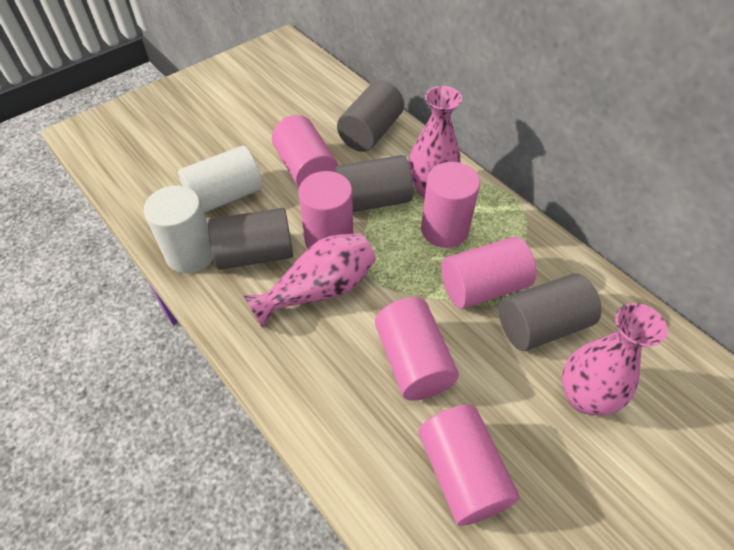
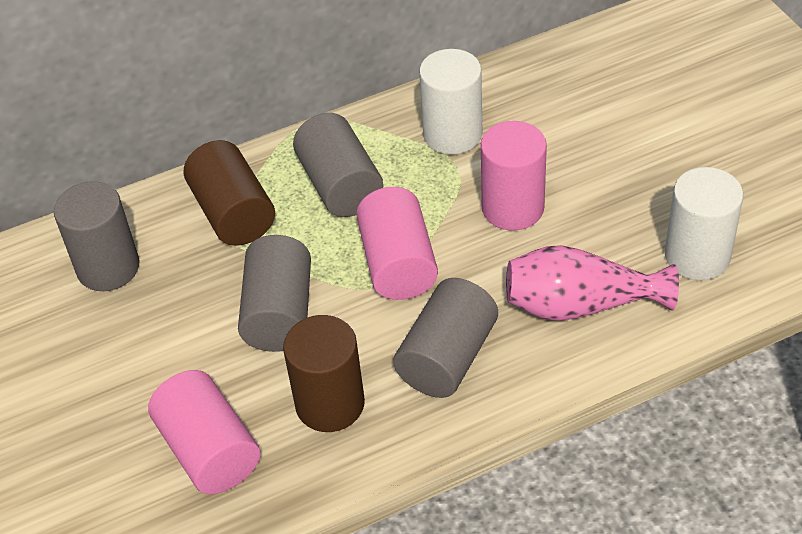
brown cylinder: none = 0 -> [183,140,275,246] [283,315,365,432] = 2
pink cylinder: [272,115,338,187] [298,171,353,248] [375,297,459,401] [419,405,519,526] [421,162,480,248] [441,237,536,309] = 6 -> [148,370,260,494] [356,187,438,300] [481,121,547,231] = 3
pink vase: [243,233,376,328] [408,86,462,198] [562,303,667,415] = 3 -> [506,245,679,321] = 1

